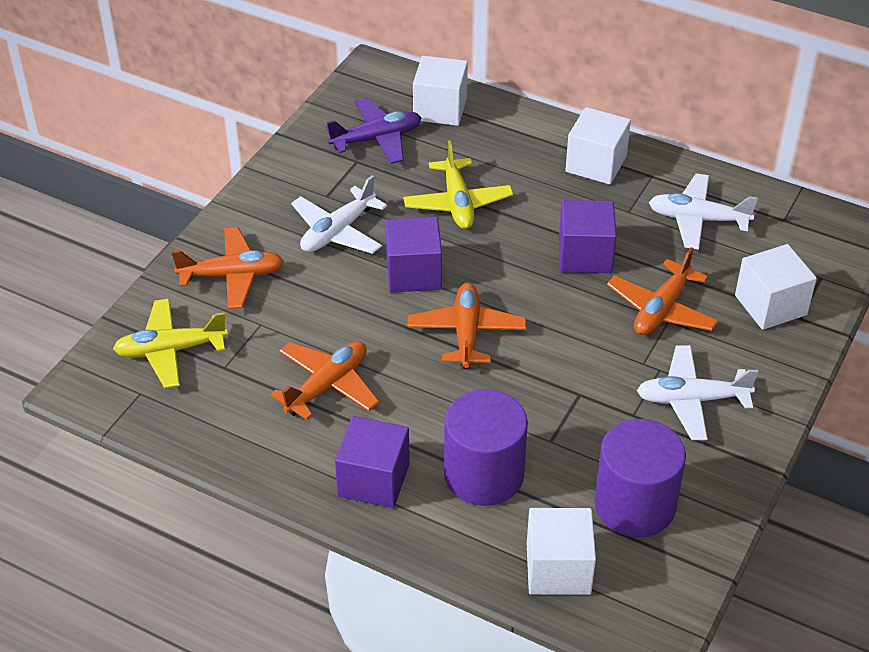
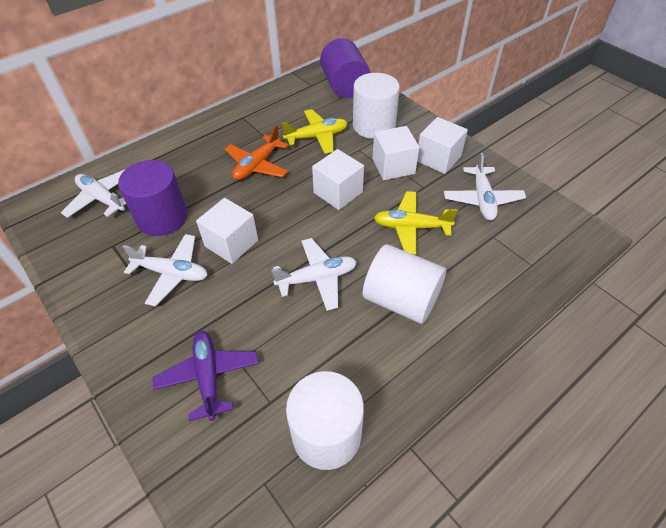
orange plane: [171,227,284,309] [271,341,379,420] [407,283,526,369] [607,247,718,335] = 4 -> [225,125,289,180] = 1
purple cube: [335,416,410,508] [385,217,442,292] [559,200,617,273] = 3 -> none = 0
white cylinder: none = 0 -> [286,371,364,470] [353,73,400,139] [363,244,446,324] = 3
white plane: [291,175,387,254] [637,345,758,440] [649,174,758,250] = 3 -> [61,169,126,218] [123,234,207,306] [271,238,357,311] [444,153,526,220] = 4

